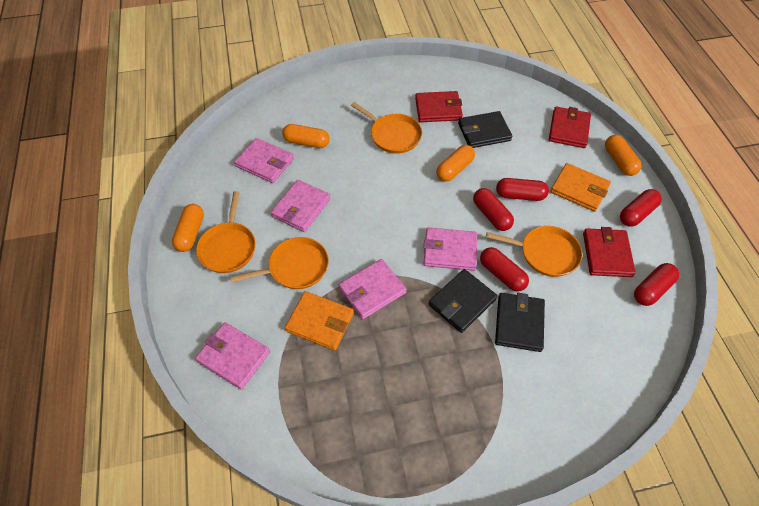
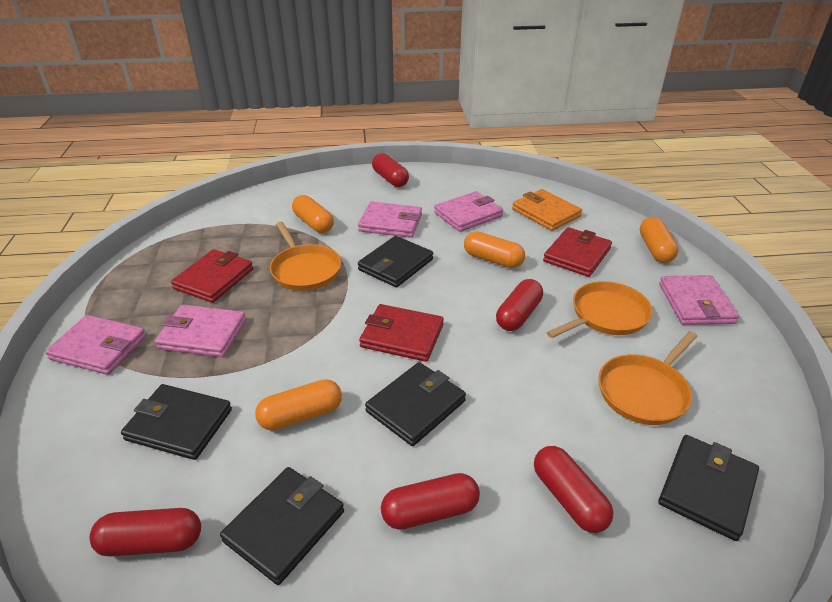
black wallet: [429,269,497,333] [458,111,512,148] [495,293,545,352] = 3 -> [121,384,232,460] [220,467,344,585] [358,236,433,288] [365,362,466,446] [658,435,759,541] = 5
orange pan: [196,191,256,273] [230,237,329,289] [351,102,422,154] [486,226,582,277] = 4 -> [270,222,341,291] [546,281,653,338] [598,331,697,425] = 3
orange wallet: [285,291,354,351] [550,163,611,212] = 2 -> [512,189,582,231] = 1

